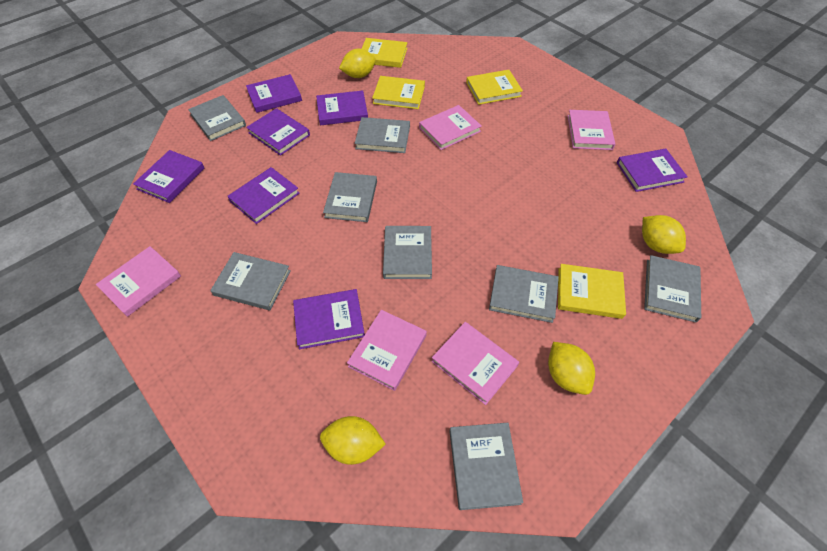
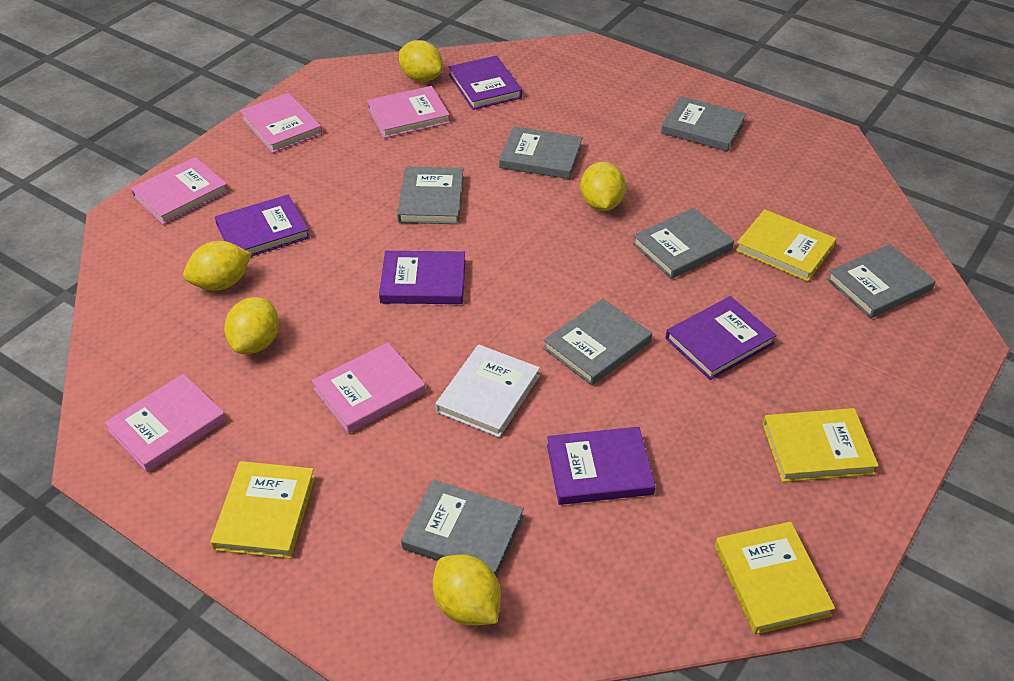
grey book: [188,95,246,141] [210,252,291,310] [323,172,377,222] [355,117,410,153] [383,226,432,279] [449,423,523,510] [489,265,559,323] [644,255,701,323] = 8 -> [397,167,464,224] [401,480,524,577] [499,126,583,179] [543,299,652,385] [632,207,734,279] [661,96,746,152] [827,244,936,318] = 7
purple book: [133,150,204,203] [227,167,300,224] [246,74,302,113] [246,108,310,156] [293,289,365,349] [316,90,368,125] [617,149,688,192] = 7 -> [215,195,310,257] [379,251,465,304] [449,56,522,110] [547,427,656,505] [665,296,777,380] = 5
white book: none = 0 -> [435,344,540,438] = 1
yellow lemon: [320,416,386,465] [339,49,376,78] [548,342,595,395] [642,215,686,254] = 4 -> [183,241,252,291] [224,297,279,354] [399,40,443,82] [433,555,501,626] [580,162,626,211] = 5

